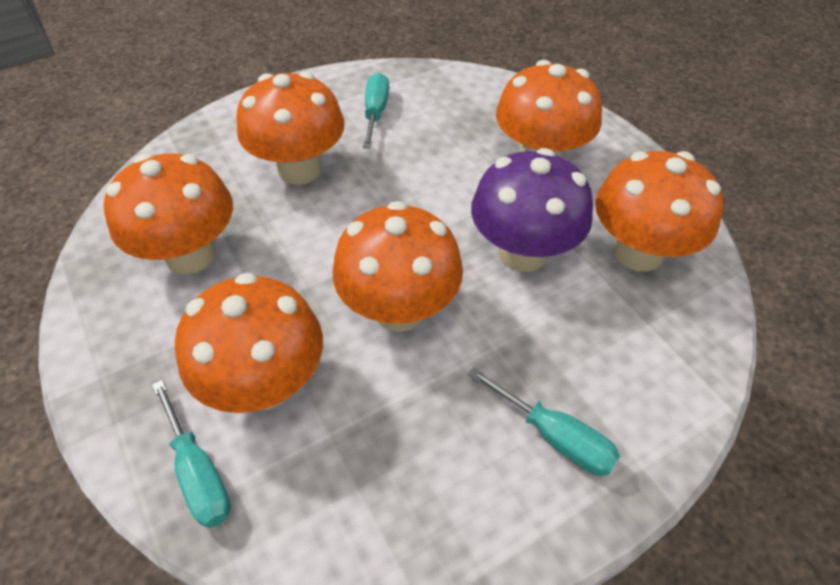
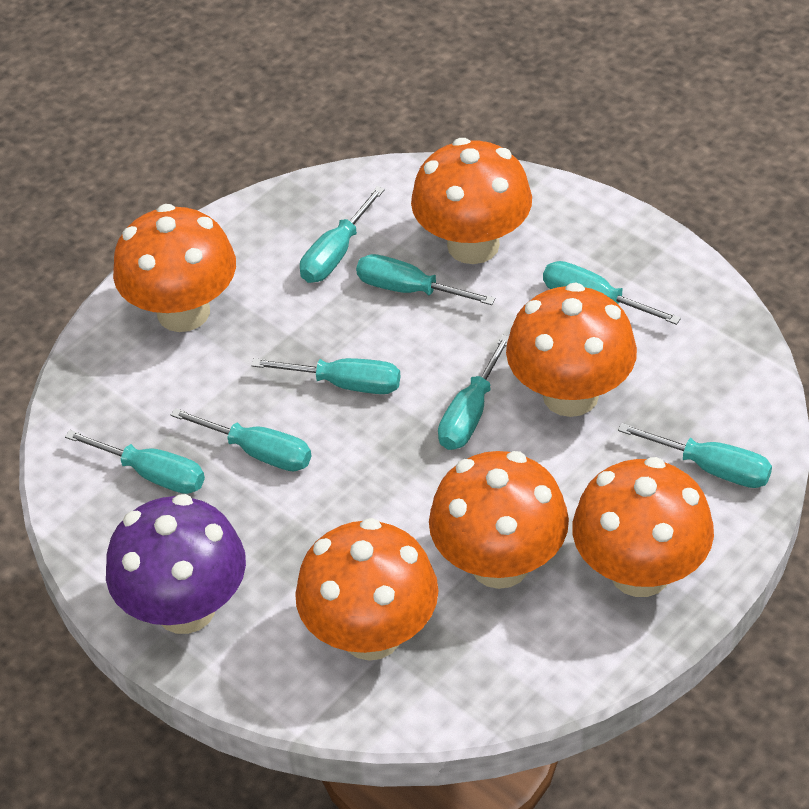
turquoise screwdriver: [152,380,231,528] [363,72,389,149] [468,367,620,476] = 3 -> [65,430,205,494] [171,408,311,472] [251,358,400,394] [300,186,385,283] [356,254,495,305] [438,335,509,450] [543,261,681,325] [618,423,772,488] = 8

